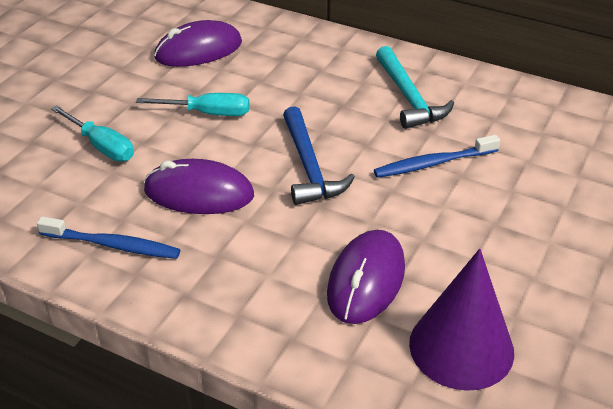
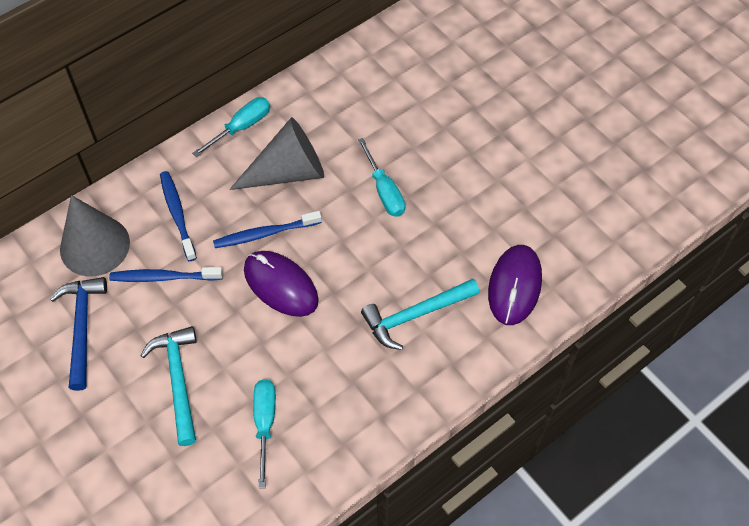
blue toothbrush: [37,216,180,259] [374,135,500,178] = 2 -> [109,267,223,282] [160,171,197,261] [213,211,322,248] = 3
grey cone: none = 0 -> [60,195,130,276] [229,117,324,190] = 2
purple cone: [409,249,514,391] = 1 -> none = 0
purple mouse: [144,159,254,214] [154,20,242,67] [327,230,405,324] = 3 -> [244,251,319,317] [488,245,542,325] = 2
turquoise hammer: [376,46,454,129] = 1 -> [140,326,197,446] [361,279,480,350] = 2
turquoise screwdriver: [51,105,134,161] [136,93,249,116] = 2 -> [192,97,270,157] [253,379,276,488] [358,138,405,217] = 3

